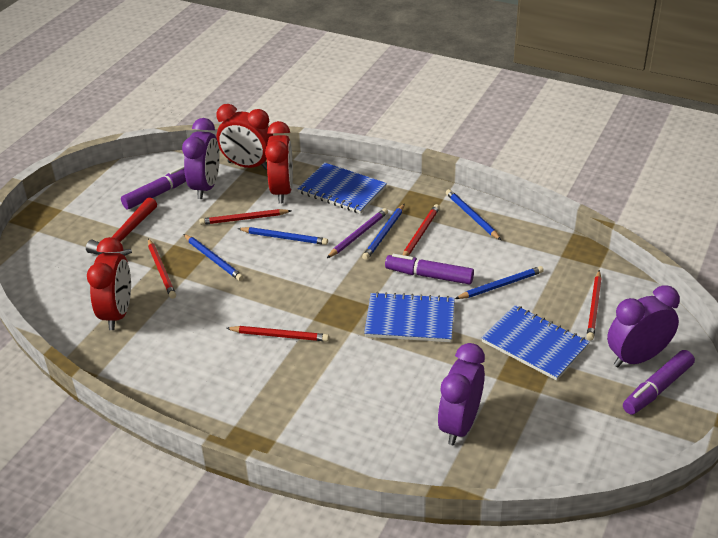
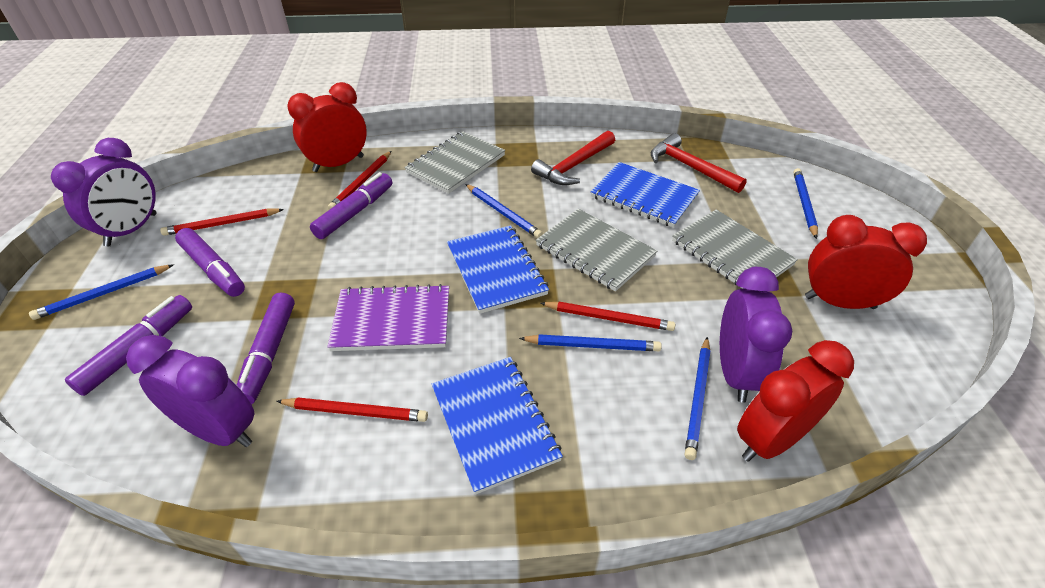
grey notebook: none = 0 -> [404,131,505,194] [536,209,657,292] [672,210,798,289] = 3
purple marker: [121,166,186,210] [385,254,474,285] [623,350,695,415] = 3 -> [65,295,192,396] [175,228,245,297] [237,293,295,404] [310,172,392,239] = 4
purple notebook: none = 0 -> [327,284,449,351] = 1
purple pencil: [327,208,388,258] = 1 -> none = 0
red hammer: [86,197,157,256] = 1 -> [531,131,615,185] [651,133,747,193] = 2
red pencil: [148,239,176,299] [199,209,292,225] [226,326,329,341] [403,204,440,256] [586,270,602,341] = 5 -> [160,208,284,236] [277,398,428,422] [328,151,392,210] [540,302,676,331] = 4

